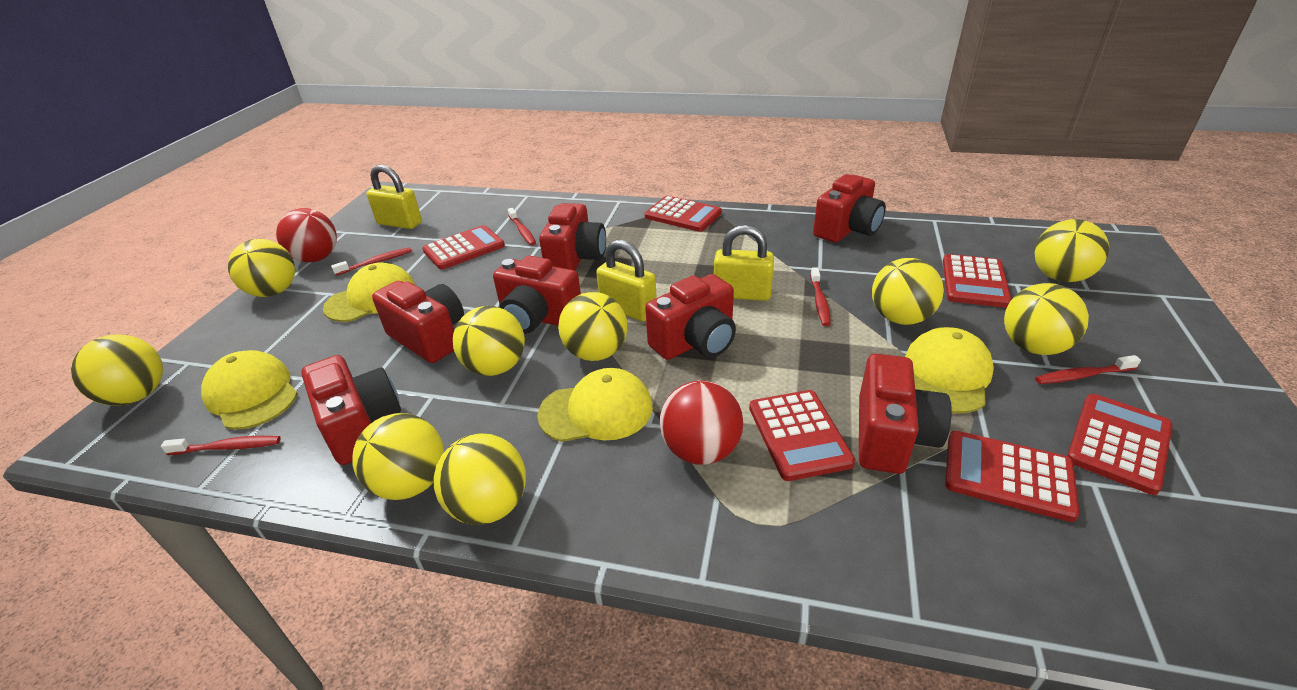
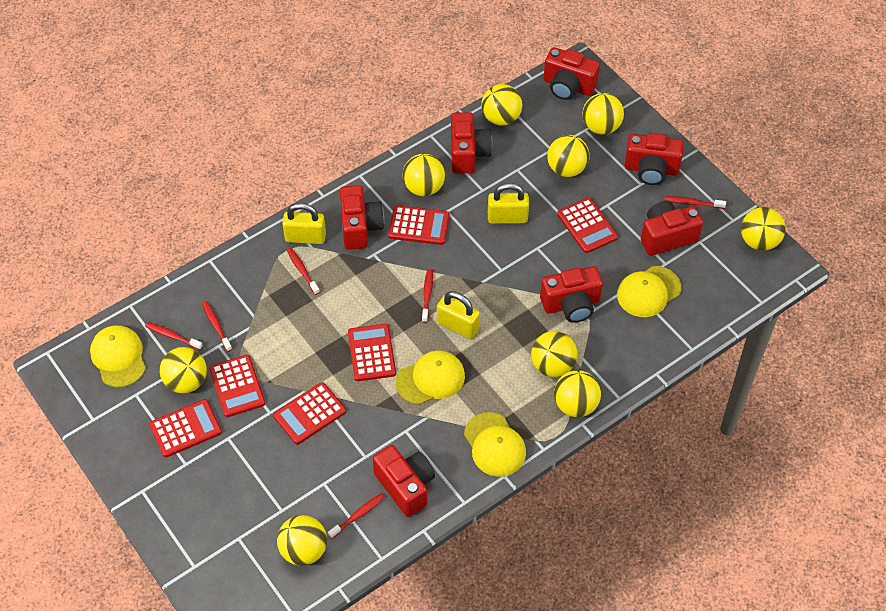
red ball: [276,208,337,262] [660,380,743,465] = 2 -> none = 0
red toothbrush: [161,436,281,455] [331,247,412,275] [508,208,536,246] [810,267,831,326] [1035,355,1141,384] = 5 -> [145,322,203,350] [202,301,232,352] [287,248,320,295] [327,493,385,539] [422,269,433,323] [664,196,726,209] = 6

